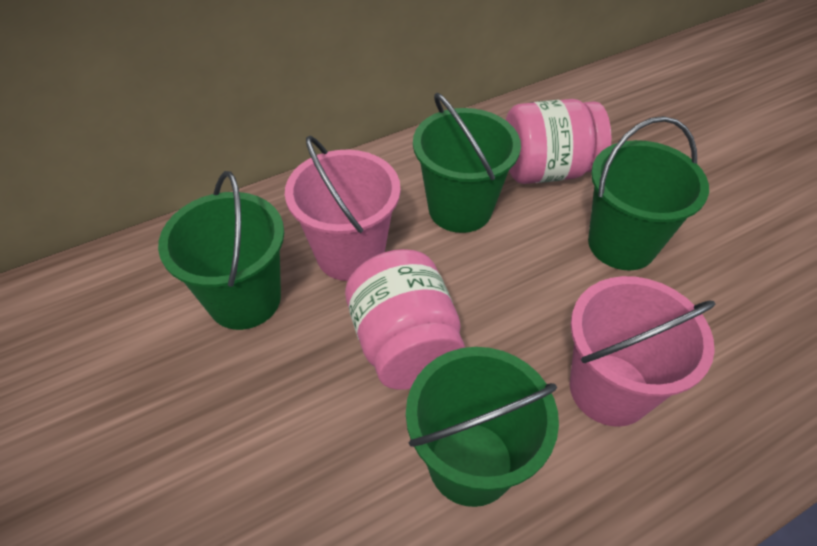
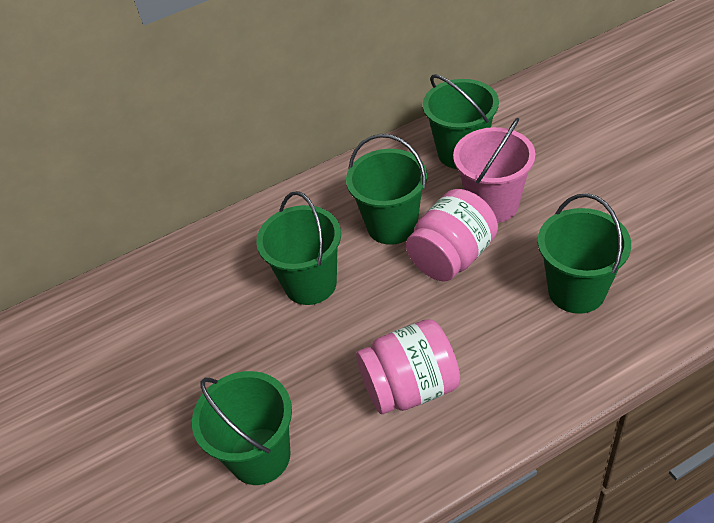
green bucket: [158,171,284,330] [406,347,559,507] [413,93,521,233] [588,116,709,270] = 4 -> [192,371,292,485] [256,191,341,305] [346,134,427,245] [423,74,499,169] [538,193,631,314] = 5
pink bucket: [285,136,401,281] [570,276,715,427] = 2 -> [453,118,535,223] = 1

